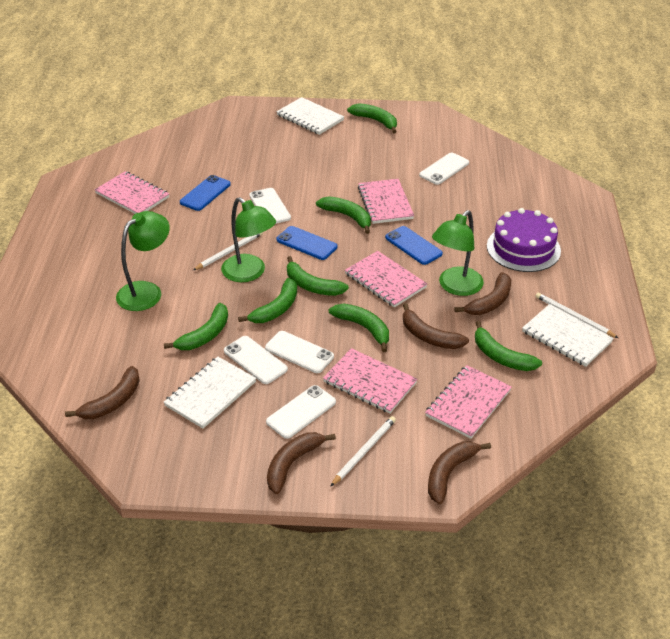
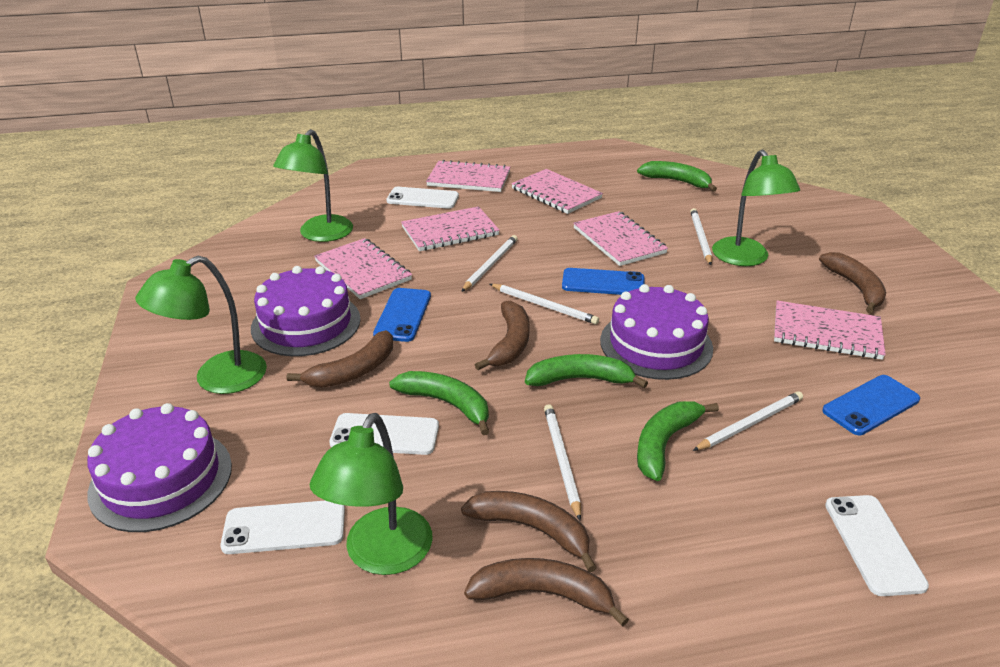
green banana: [164,303,228,350] [238,278,297,323] [287,256,349,296] [316,196,371,234] [329,304,389,352] [347,103,397,133] [475,321,542,371] = 7 -> [389,371,489,435] [525,354,648,388] [637,161,717,192] [637,401,719,481] = 4
green lamp: [116,211,170,311] [221,197,276,282] [432,210,484,296] = 3 -> [135,256,267,394] [273,129,353,242] [310,413,433,575] [712,150,800,266] = 4
pink notebook: [94,171,169,214] [323,348,418,414] [345,251,427,308] [358,179,414,224] [425,365,512,439] = 5 -> [314,238,412,299] [401,206,500,251] [426,160,510,192] [511,169,603,214] [573,211,668,266] [774,301,886,360] = 6
purple cake: [487,208,561,272] = 1 -> [87,403,232,532] [251,266,361,356] [600,284,713,380] = 3
white notebook: [164,356,256,429] [276,97,344,135] [522,304,614,367] = 3 -> none = 0
white pencil: [193,232,263,270] [330,416,396,487] [536,293,618,338] = 3 -> [461,235,518,292] [490,284,599,325] [544,404,581,520] [690,208,712,265] [693,391,803,451] = 5
white phone: [224,336,288,384] [249,188,291,224] [265,331,334,373] [266,385,336,439] [419,153,469,185] = 5 -> [220,500,345,554] [329,413,439,455] [386,187,459,209] [825,495,929,596] = 4

